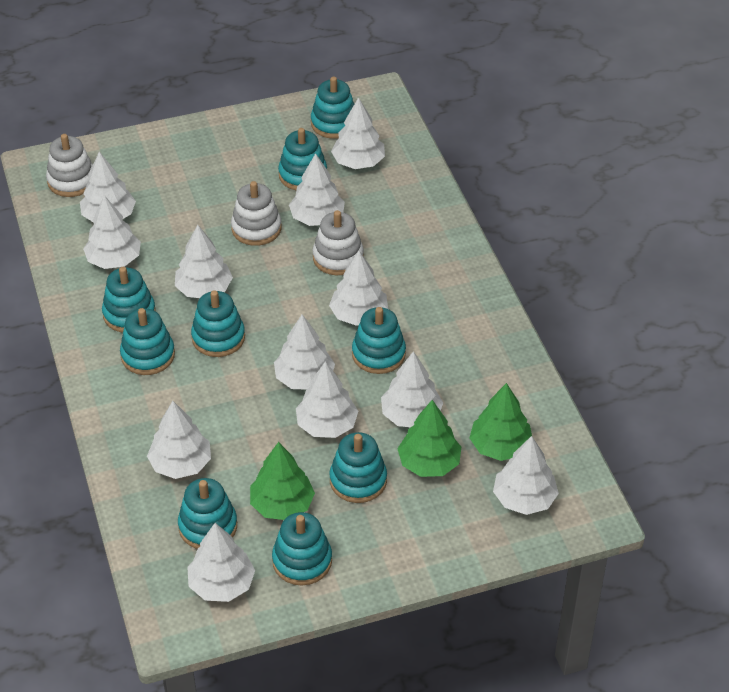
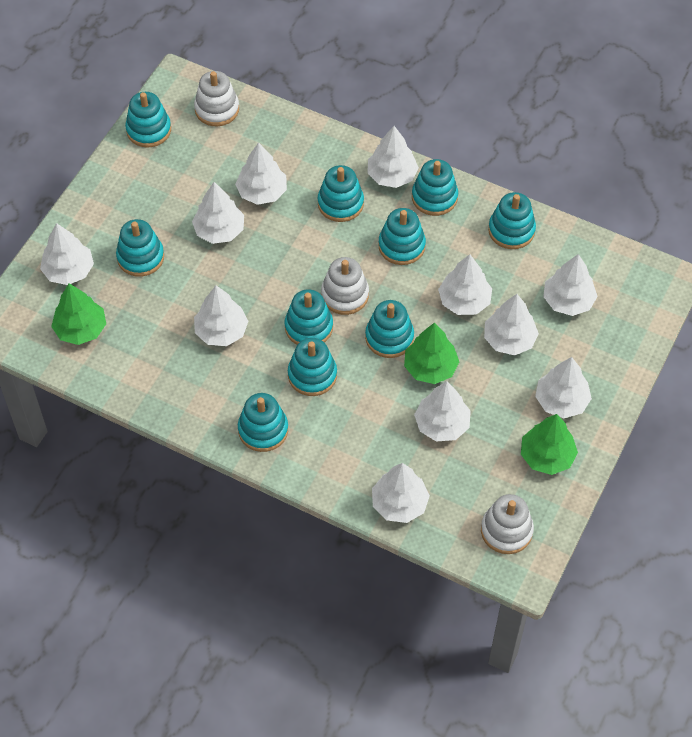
turquoise stacking toy: [102,267,156,332] [120,308,175,375] [178,478,237,549] [191,290,245,357] [272,512,332,585] [278,128,327,190] [311,77,354,139] [329,432,387,503] [352,307,406,374] = 9 -> [116,219,164,277] [125,92,171,148] [238,393,288,452] [285,289,333,345] [288,338,337,396] [318,165,364,222] [365,300,414,358] [378,208,426,265] [412,159,458,216] [488,192,536,249] = 10
white tree: [80,152,136,222] [83,195,141,269] [147,401,211,479] [175,225,233,298] [187,523,255,602] [274,314,335,390] [289,153,345,226] [296,361,358,438] [329,251,388,326] [331,97,385,169] [381,351,443,427] [493,436,559,515] = 12 -> [40,223,94,285] [192,182,244,244] [194,285,248,346] [235,142,287,205] [367,126,419,188] [372,463,430,523] [414,381,471,442] [438,254,492,315] [484,294,539,355] [535,357,592,418] [543,254,598,316] = 11

